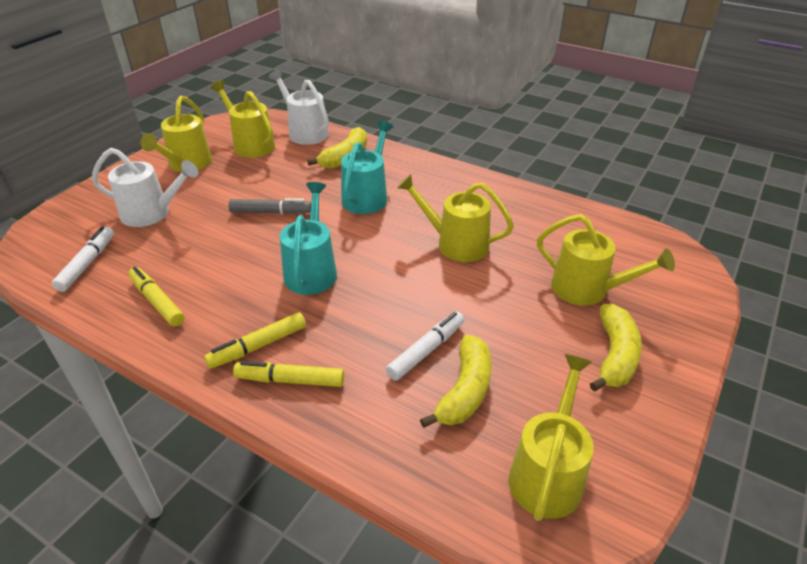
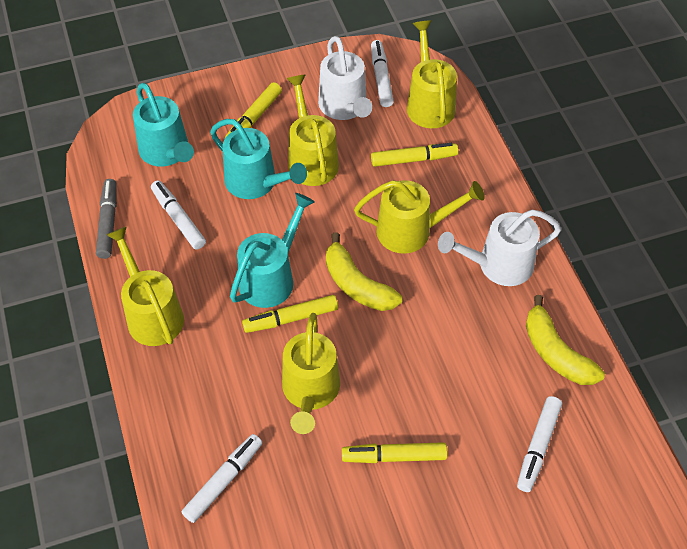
turquoise watering can: [280,182,337,295] [341,121,394,214] = 2 -> [133,83,194,167] [210,119,307,199] [230,193,314,308] = 3
white marker: [52,227,114,292] [386,312,464,381] = 2 -> [151,180,206,250] [182,434,263,523] [371,40,394,107] [517,396,562,492] = 4
yellow banana: [307,127,367,168] [420,335,491,428] [590,304,642,392] = 3 -> [326,233,402,311] [526,295,605,385] = 2
yellow marker: [128,267,184,326] [204,312,306,369] [233,361,344,387] = 3 -> [225,82,282,138] [242,295,338,333] [342,442,447,463] [371,143,458,167] = 4

